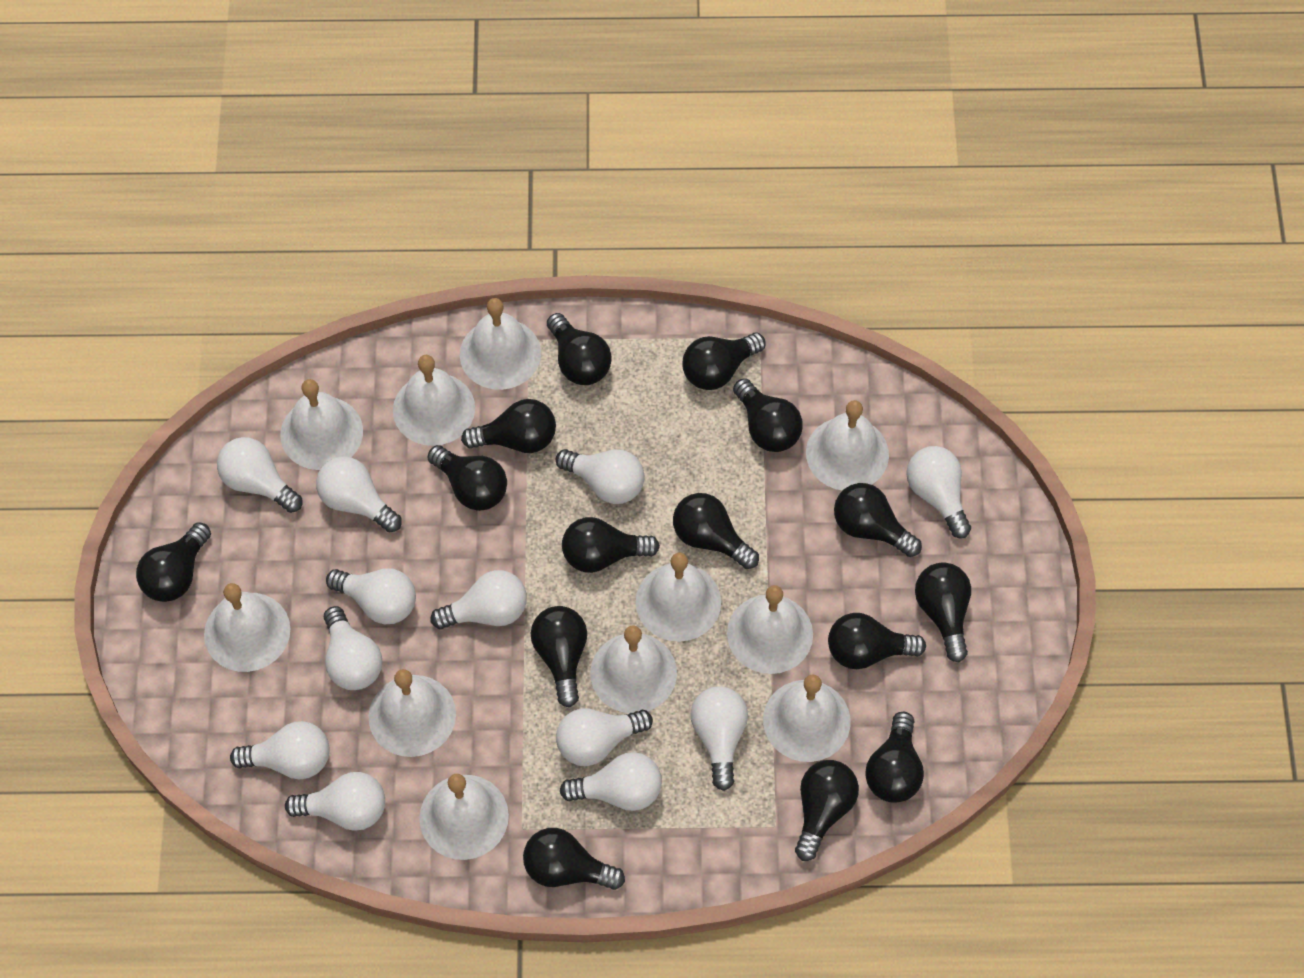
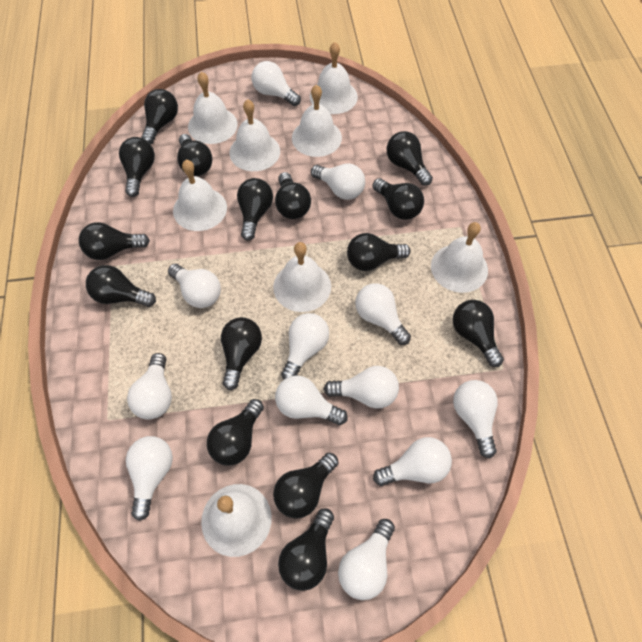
white bell: [204,583,290,672] [280,379,363,470] [368,669,456,757] [393,355,475,446] [419,774,509,860] [460,298,541,390] [590,625,677,713] [636,553,721,642] [727,585,813,674] [763,674,851,762] [806,400,889,491] = 11 -> [173,160,227,231] [188,72,238,144] [201,484,272,557] [229,99,280,171] [273,242,331,312] [292,85,342,157] [310,42,358,114] [431,222,488,293] = 8

